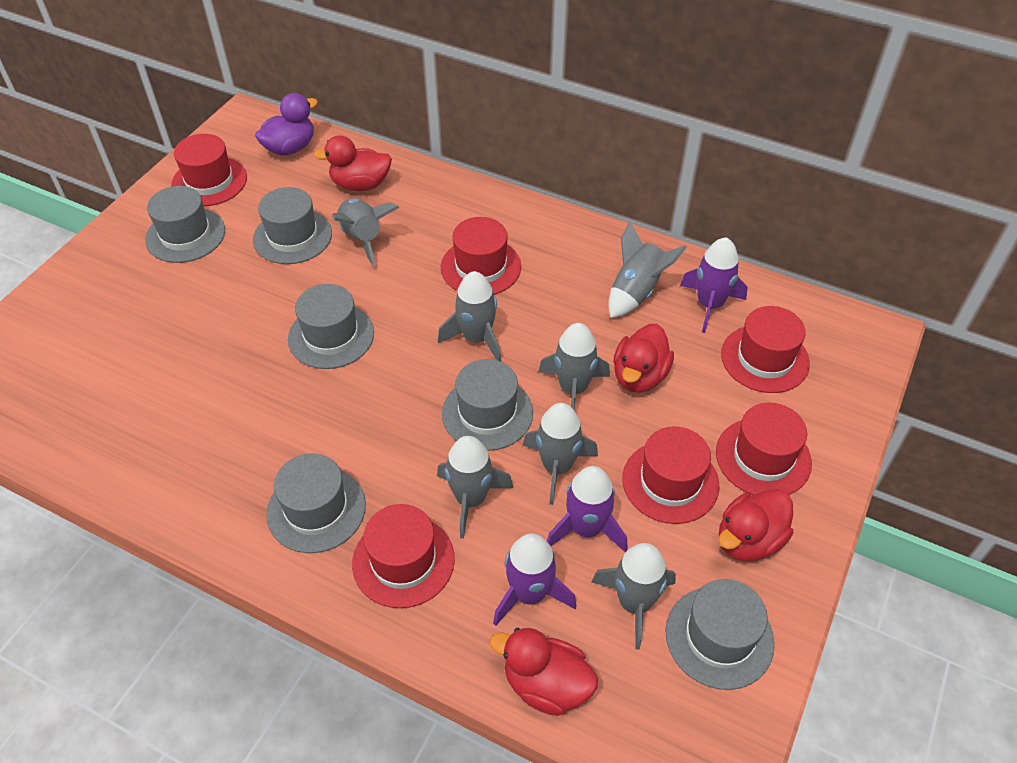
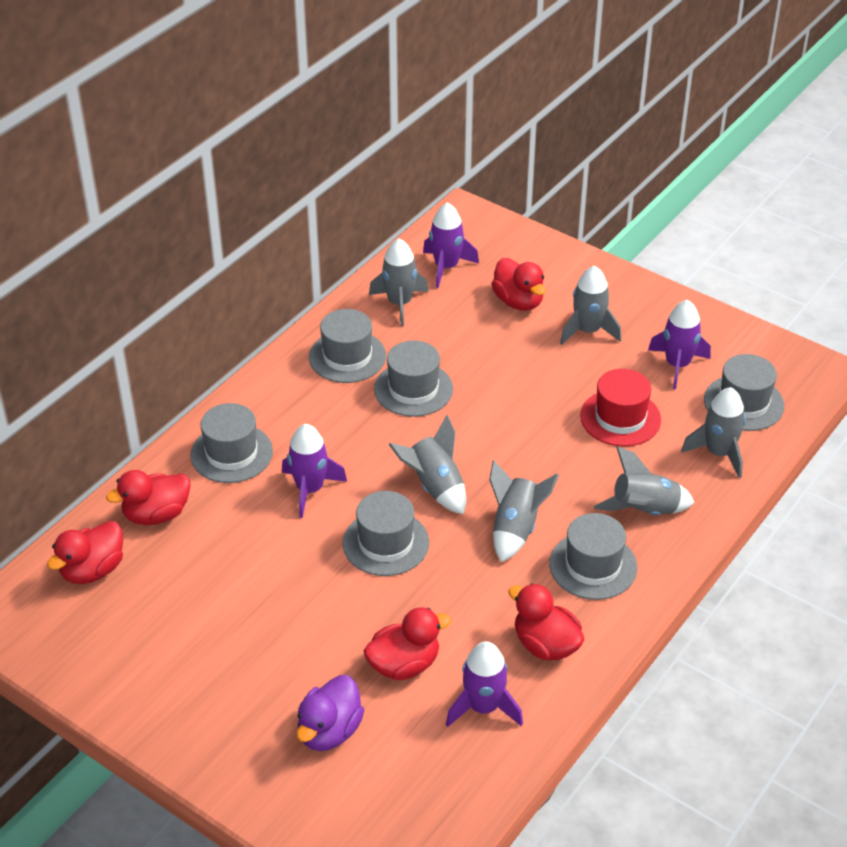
grey rocket: [332,198,399,267] [437,436,513,539] [438,271,501,362] [523,403,598,505] [539,323,610,411] [591,543,676,650] [608,222,687,318] = 7 -> [369,239,429,326] [389,415,466,514] [489,460,559,562] [560,266,621,345] [594,446,695,515] [681,387,746,478] = 6
purple rocket: [493,533,577,626] [547,466,628,553] [680,237,748,333] = 3 -> [282,424,347,518] [423,202,479,288] [446,641,523,727] [648,300,711,389] = 4
red duck: [314,135,392,191] [490,628,598,716] [613,324,674,393] [719,489,793,562] = 4 -> [47,521,123,584] [106,470,191,525] [364,607,451,680] [491,258,546,311] [508,583,584,661] = 5
red hat: [171,134,247,206] [352,504,455,608] [441,217,521,295] [622,426,720,524] [716,403,812,495] [721,306,810,393] = 6 -> [580,369,661,446] = 1

